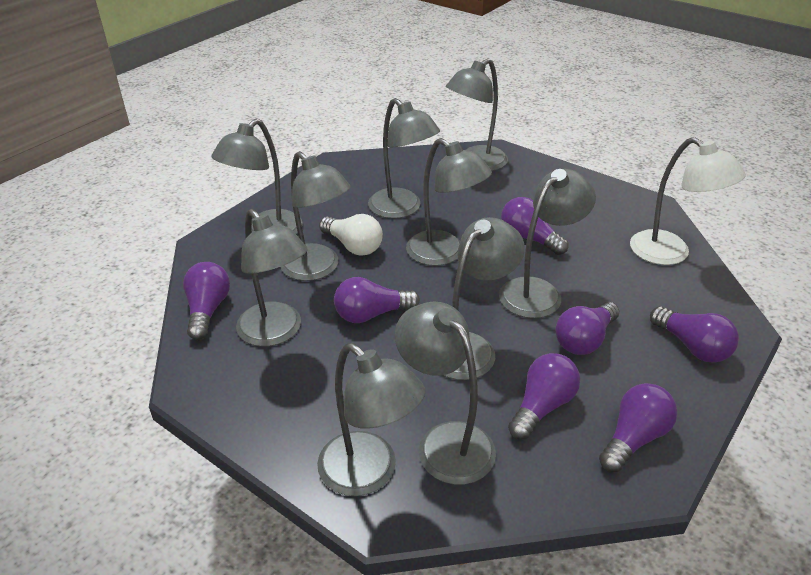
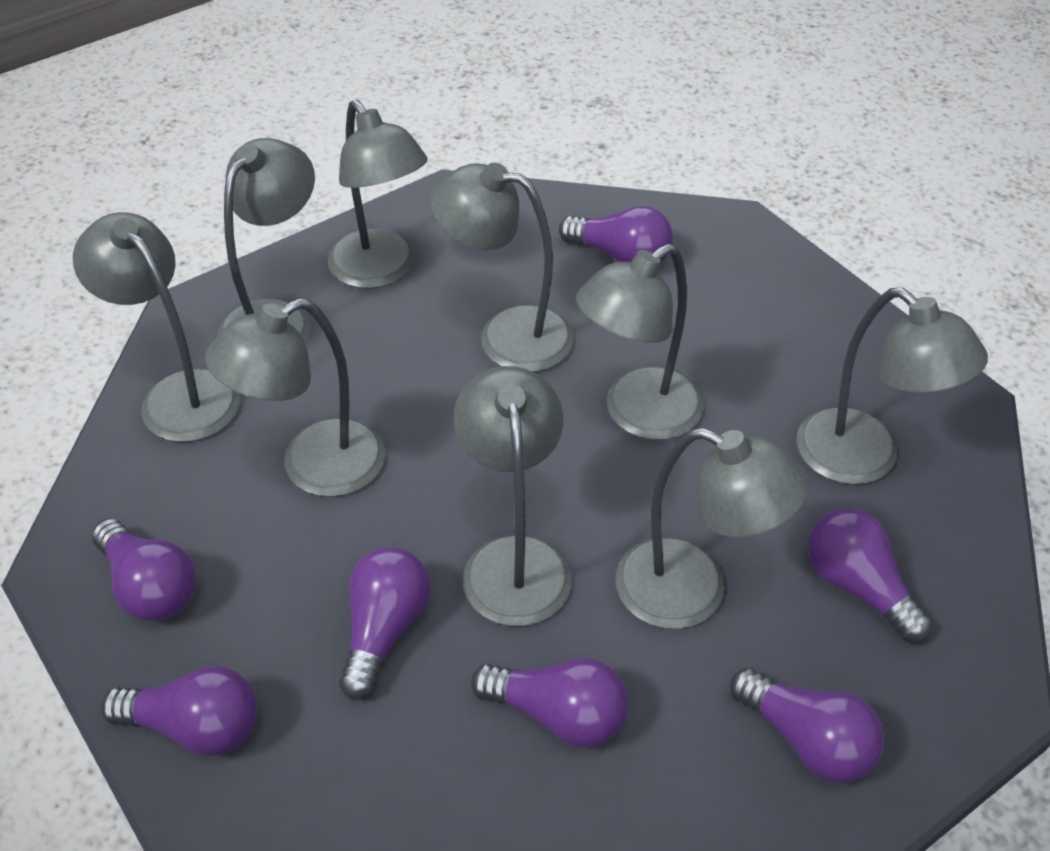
grey lamp: [211,119,303,234] [236,209,308,347] [281,151,351,281] [317,343,425,496] [368,98,440,219] [395,301,496,485] [406,138,492,266] [444,217,525,380] [446,58,508,171] [499,169,596,318] = 10 -> [73,212,240,442] [205,298,386,497] [217,138,315,343] [328,100,428,289] [430,162,574,372] [454,366,572,626] [576,244,704,440] [616,428,810,629] [797,287,988,485] = 9
white lamp: [630,137,746,265] = 1 -> none = 0
white light bulb: [319,214,383,256] = 1 -> none = 0

